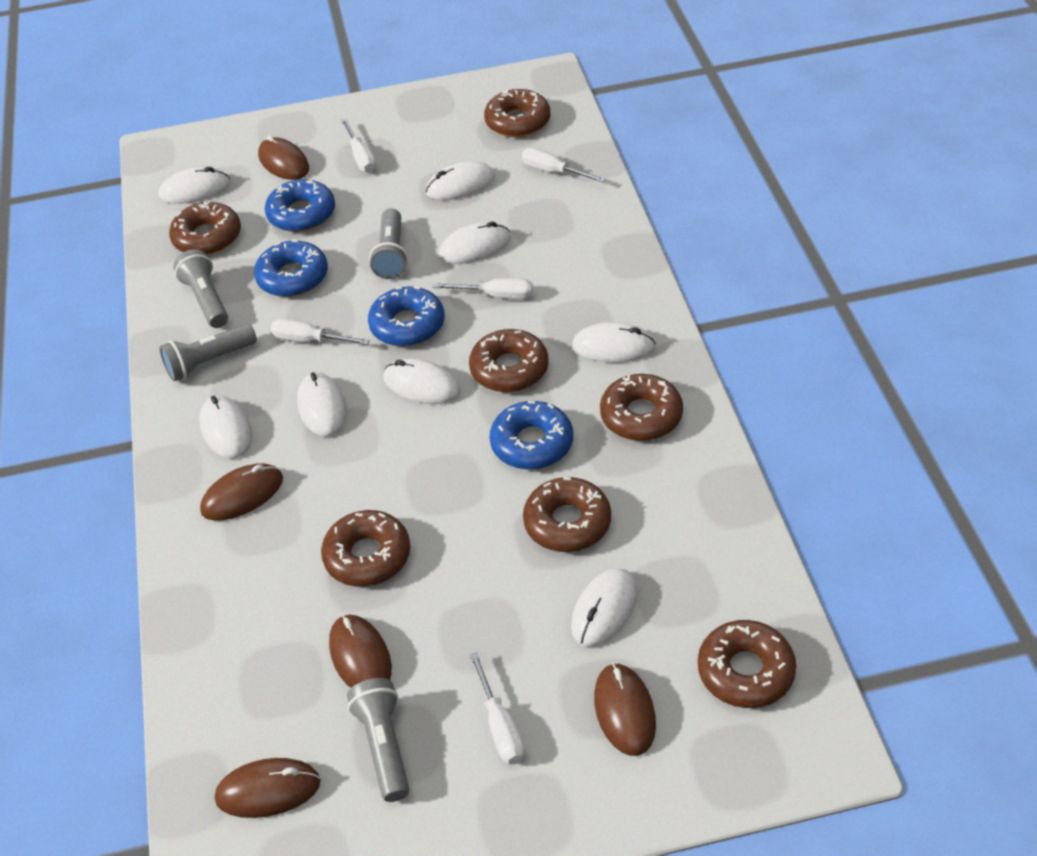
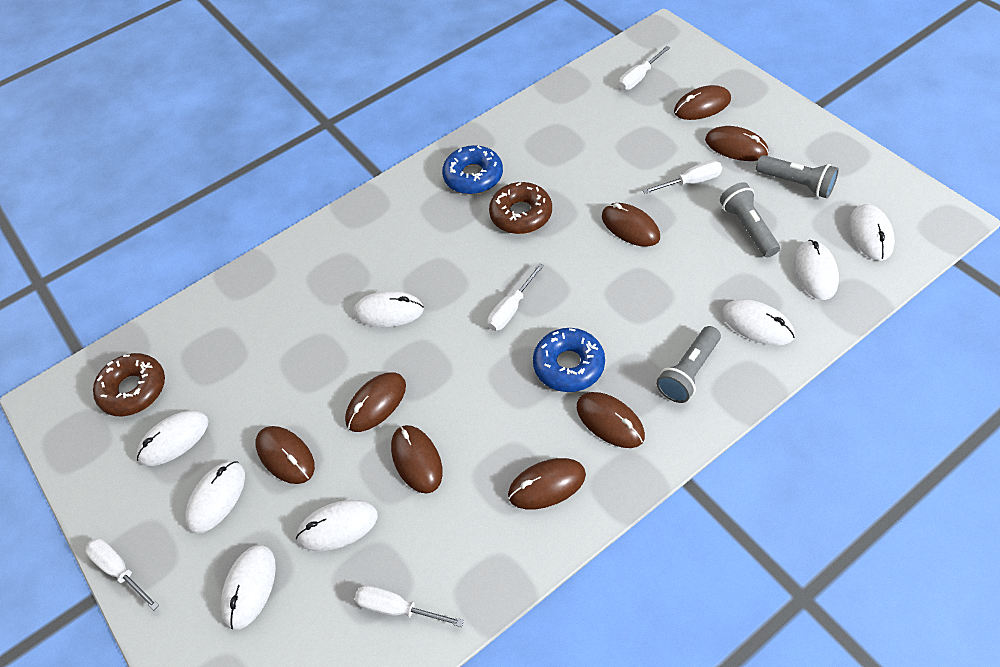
blue donut: [254,240,328,297] [265,179,335,232] [368,286,445,346] [490,401,573,470] = 4 -> [442,145,503,194] [533,328,605,392] = 2
brown donut: [169,201,241,255] [321,510,410,587] [469,329,548,392] [484,89,550,137] [523,477,611,552] [600,374,683,441] [698,620,796,708] = 7 -> [93,353,165,416] [489,182,552,234] = 2
brown mouse: [200,463,283,521] [215,758,321,818] [258,135,309,180] [329,615,392,688] [594,663,656,756] = 5 -> [256,426,315,484] [345,373,406,432] [391,425,443,494] [508,458,586,510] [577,392,645,448] [602,203,660,247] [674,85,731,120] [705,126,769,161] = 8
grey flashlight: [159,324,257,381] [173,249,228,328] [347,678,409,802] [369,208,408,279] = 4 -> [656,326,721,403] [720,182,780,257] [756,155,839,198] = 3

